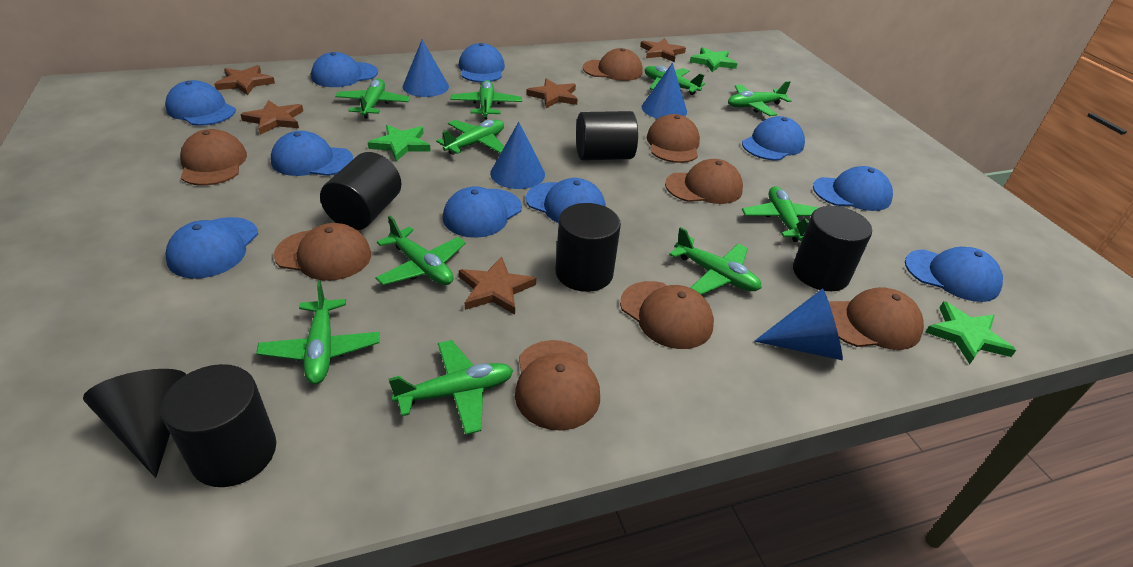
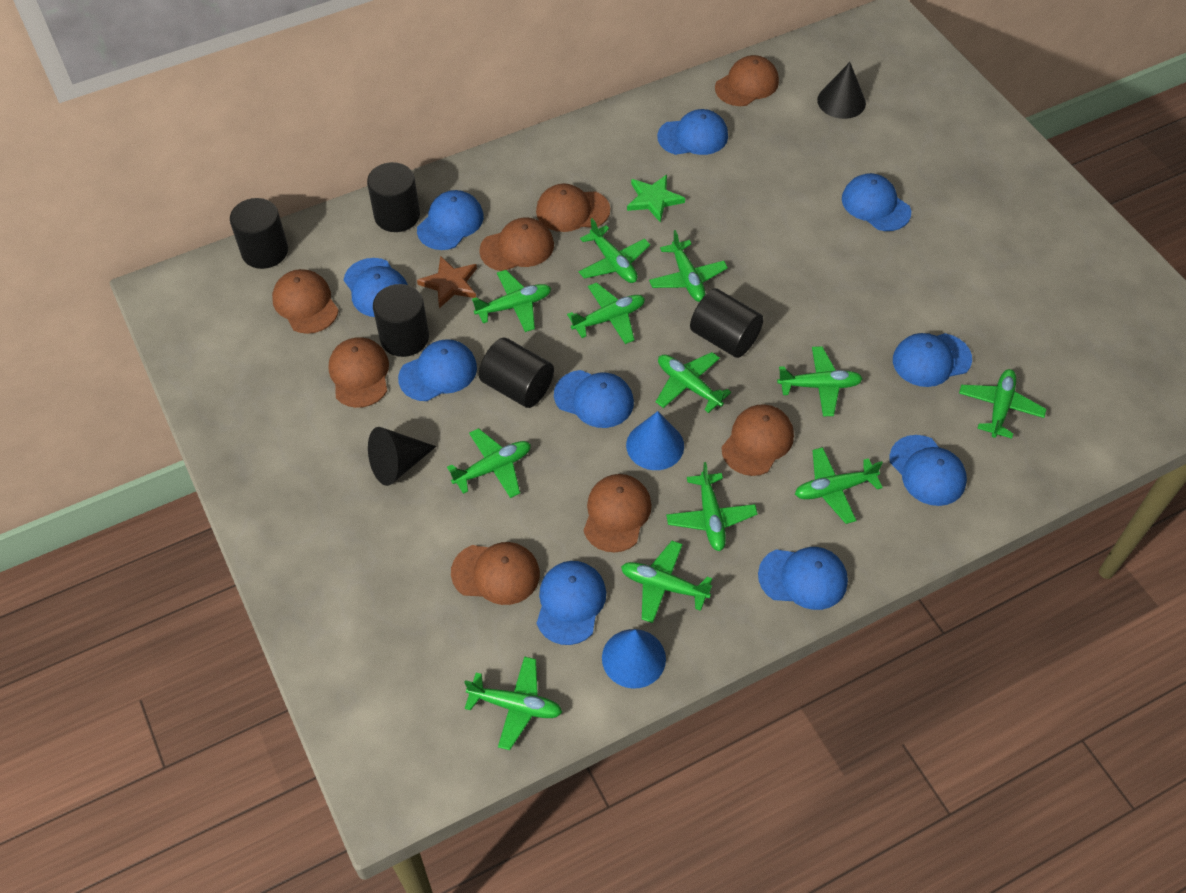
black cone: [83,369,187,478] = 1 -> [368,427,436,486] [817,62,866,119] = 2
blue cone: [403,40,449,97] [490,122,545,189] [642,63,687,119] [754,288,843,360] = 4 -> [602,629,666,689] [626,411,684,470] = 2
brown star: [214,65,275,95] [240,100,303,135] [459,257,536,315] [526,79,578,108] [640,38,686,62] = 5 -> [417,256,477,308] = 1
green plane: [256,281,380,384] [335,79,410,119] [376,216,466,285] [389,340,513,435] [436,120,505,155] [450,80,522,120] [645,66,705,95] [669,227,762,295] [728,81,791,116] [742,186,819,242] = 10 -> [447,428,531,498] [464,656,562,750] [472,270,551,332] [567,282,645,344] [579,218,650,283] [621,541,712,623] [649,230,728,302] [656,352,731,413] [666,462,758,551] [777,346,863,416] [795,447,883,524] [959,369,1046,439] = 12
green star: [368,125,431,161] [690,47,738,72] [925,301,1016,364] = 3 -> [627,175,685,222] = 1

